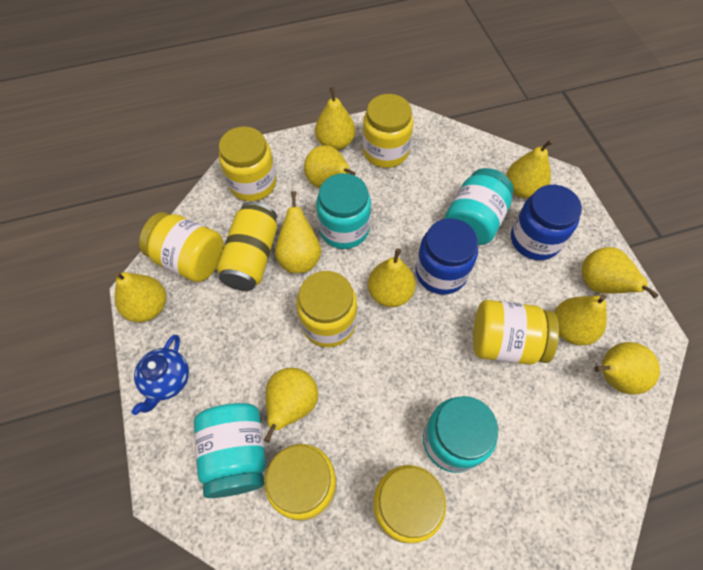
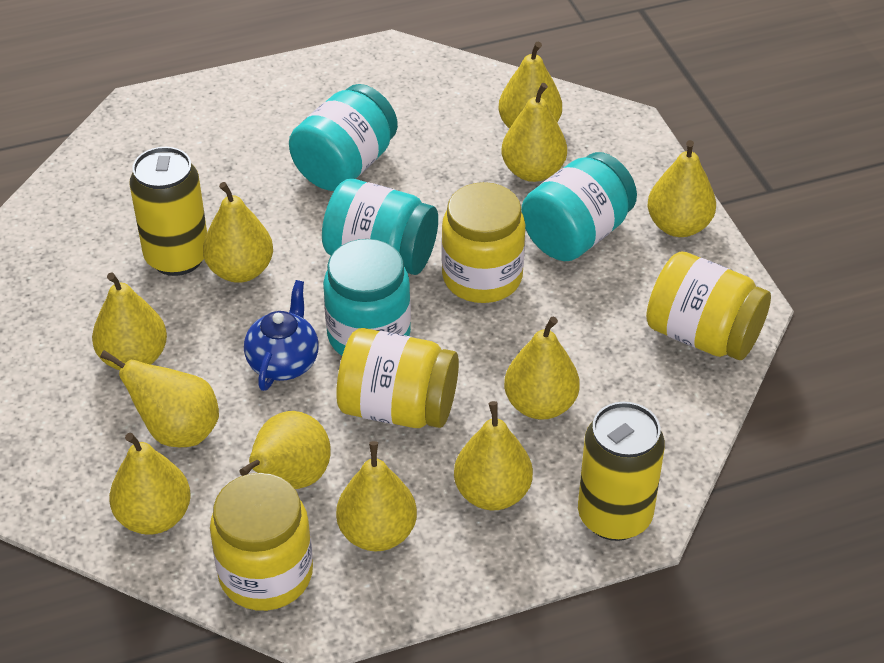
blue jar: [415,218,478,295] [511,185,582,260] = 2 -> none = 0
yellow can: [217,202,277,291] = 1 -> [129,147,207,276] [578,402,665,541] = 2
yellow jar: [139,212,224,282] [219,126,276,201] [265,444,337,521] [296,271,357,347] [362,94,413,168] [372,465,446,544] [473,300,559,365] = 7 -> [210,473,313,611] [336,328,459,428] [442,182,526,303] [646,252,771,360] = 4
yellow pear: [114,272,166,322] [264,368,318,443] [275,191,321,273] [304,145,356,188] [315,87,355,150] [368,248,416,307] [506,139,553,199] [554,294,607,345] [582,247,659,298] [594,342,660,394] = 10 -> [92,272,167,370] [100,350,219,447] [109,433,191,535] [203,182,273,283] [239,411,331,489] [336,441,417,551] [454,401,533,510] [499,42,562,129] [502,83,567,182] [504,317,580,420] [648,140,716,237] = 11

